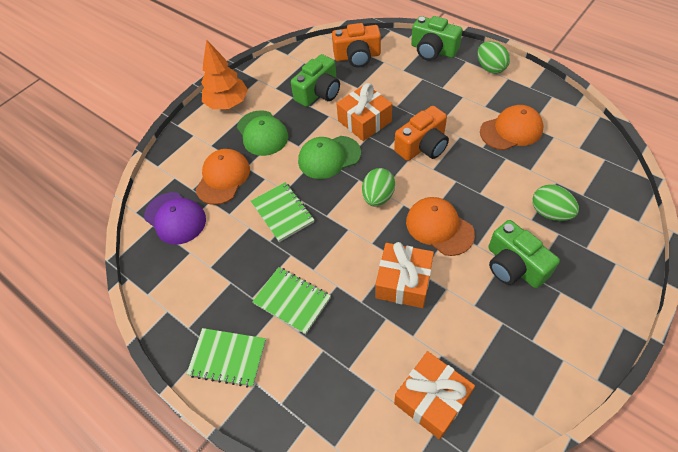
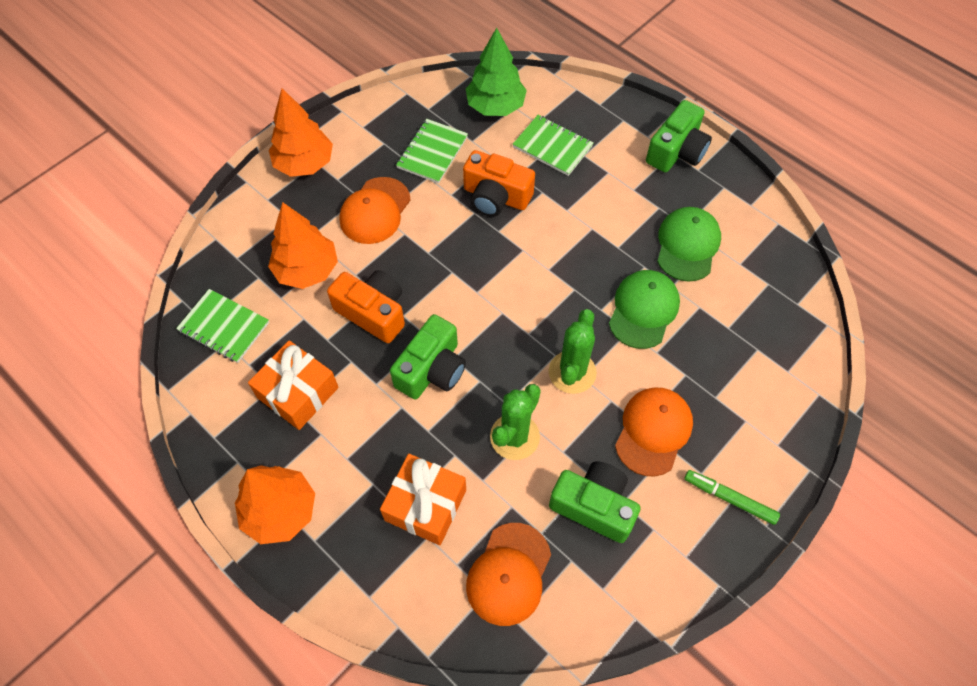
green cactus: none = 0 -> [490,384,541,460] [548,309,597,394] = 2
green egg: [362,168,395,206] [477,41,510,74] [532,184,579,221] = 3 -> none = 0
green marker: none = 0 -> [684,470,780,525] = 1
green tree: none = 0 -> [466,28,527,116] = 1
orange gift: [336,83,392,141] [375,242,434,308] [394,351,475,439] = 3 -> [248,340,338,430] [380,454,466,545] = 2
orange tree: [201,39,248,109] = 1 -> [235,465,315,544] [268,202,338,289] [269,89,333,177] = 3
purple cap: [144,192,206,245] = 1 -> none = 0

